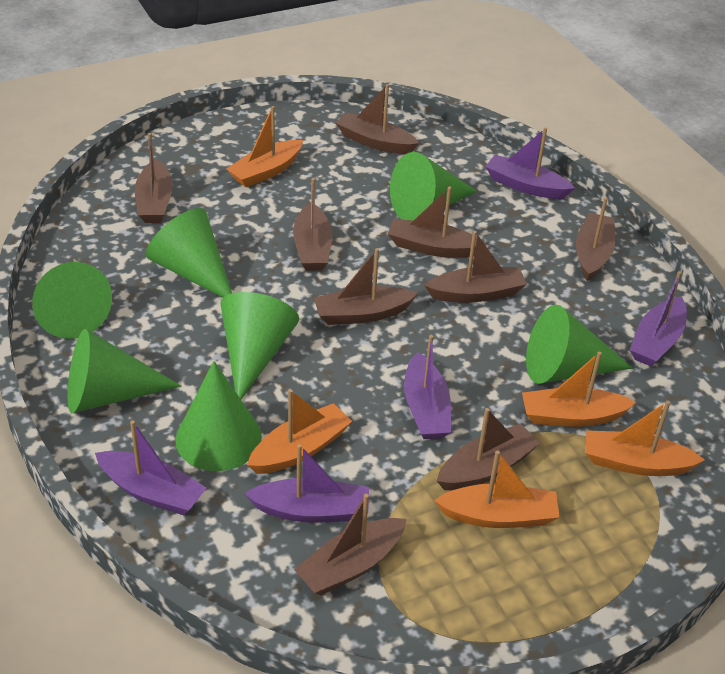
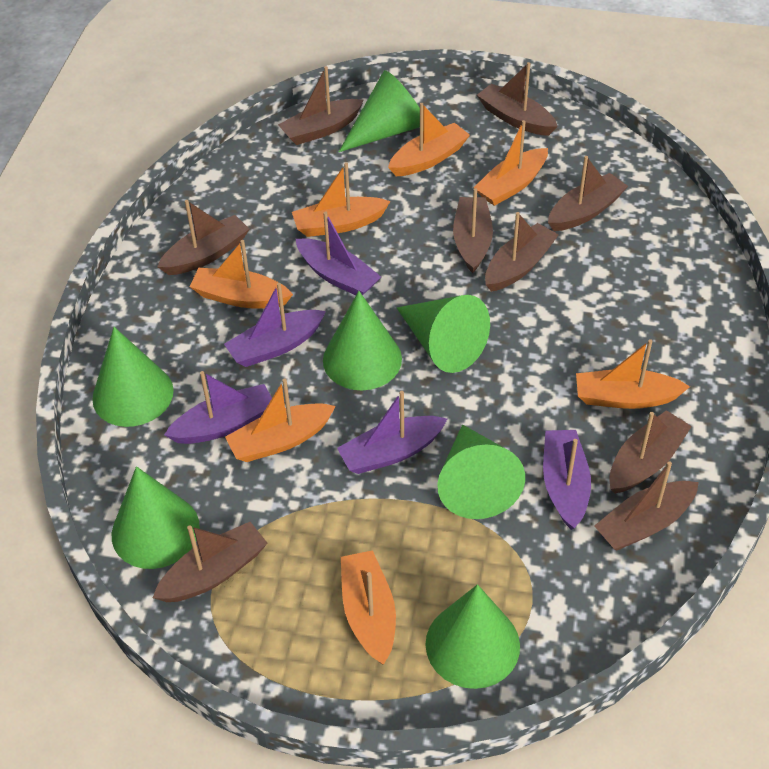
orange boat: [226,106,303,188] [247,389,352,474] [434,450,560,528] [522,352,636,427] [586,401,705,476] = 5 -> [189,240,293,309] [225,378,336,462] [292,162,391,237] [341,550,396,665] [388,103,470,176] [474,120,548,206] [576,339,690,409] = 7

